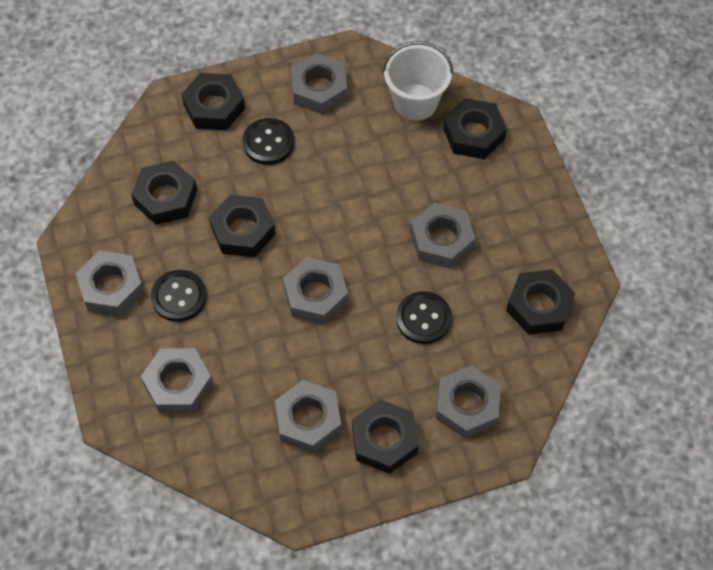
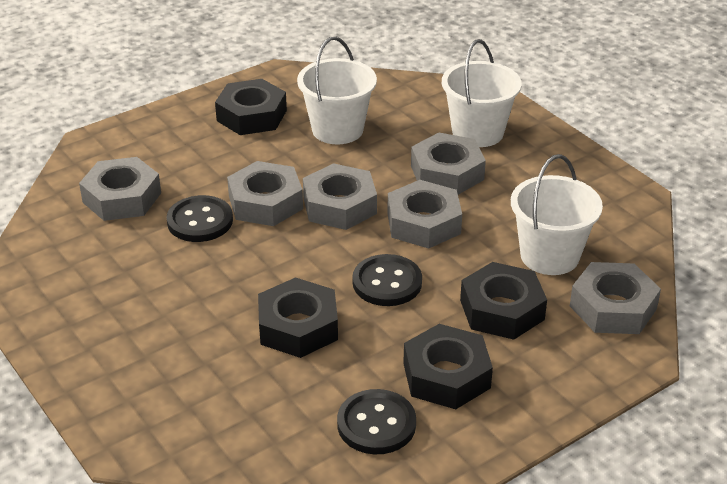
black nut: [131,160,197,225] [181,73,245,130] [209,195,275,257] [352,399,419,474] [443,98,507,159] [506,269,575,335] = 6 -> [215,79,287,135] [258,277,338,358] [403,324,493,409] [460,262,547,340] = 4
grey nut: [75,251,144,316] [141,348,213,413] [275,380,341,453] [283,257,348,324] [291,53,347,114] [410,203,475,269] [436,365,501,439] = 7 -> [79,157,161,221] [227,161,303,226] [303,163,377,230] [387,180,462,249] [411,132,486,195] [570,262,661,334] = 6
white bucket: [382,41,453,121] = 1 -> [297,37,377,144] [442,39,522,147] [511,154,603,275] = 3

